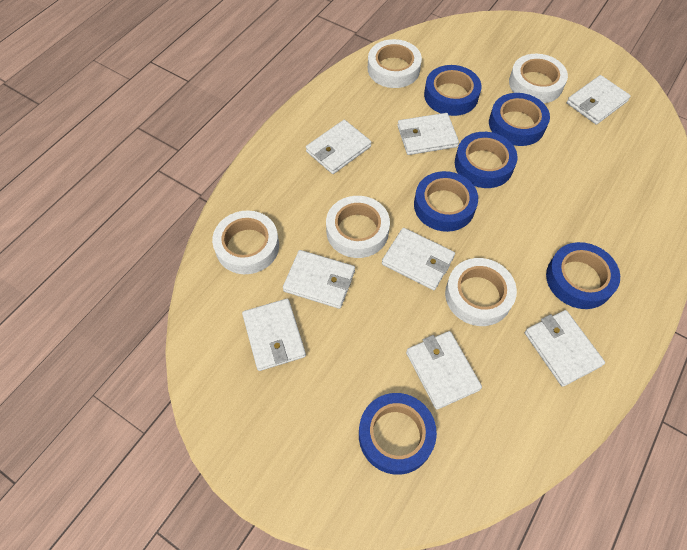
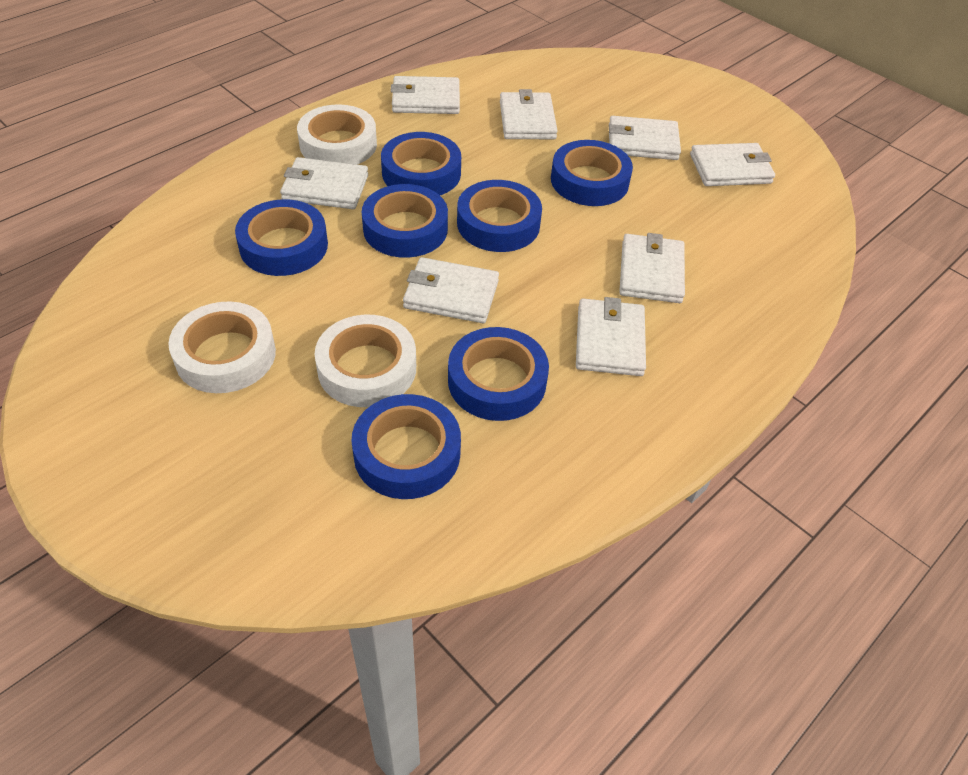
blue tape: [359,393,437,475] [414,171,478,232] [424,65,481,116] [455,132,518,188] [489,93,550,146] [546,242,620,309] = 6 -> [235,199,328,276] [352,394,461,499] [362,184,448,258] [381,132,461,195] [448,327,549,421] [457,180,542,252] [551,140,633,206] = 7
white tape: [212,210,279,274] [326,196,390,258] [368,39,422,88] [445,258,517,326] [509,54,568,103] = 5 -> [168,301,276,393] [297,104,377,165] [315,315,416,407] = 3

